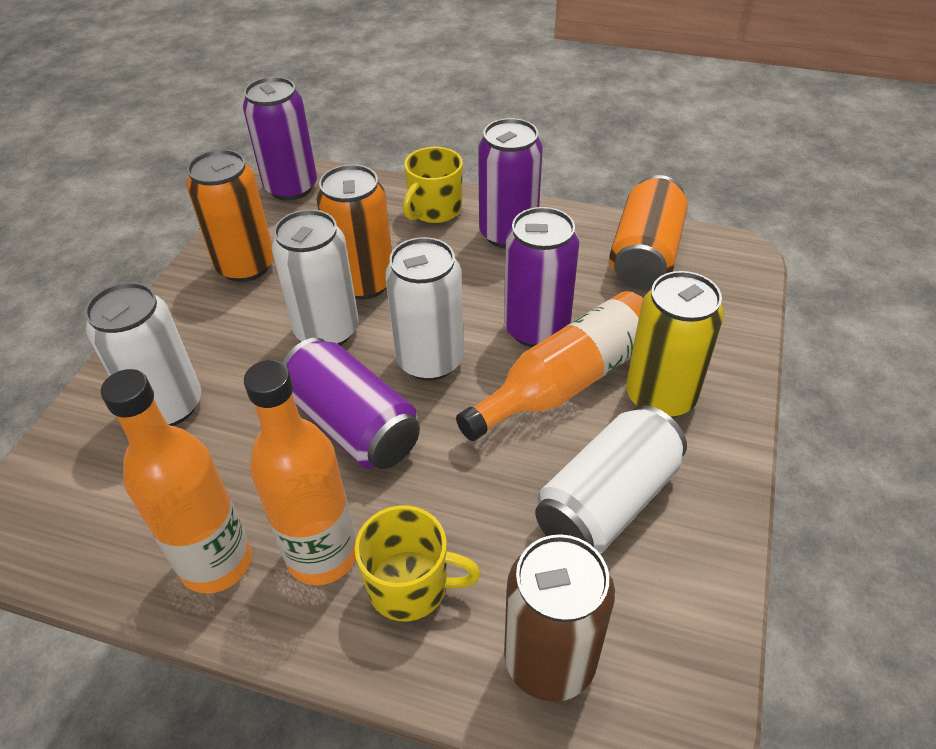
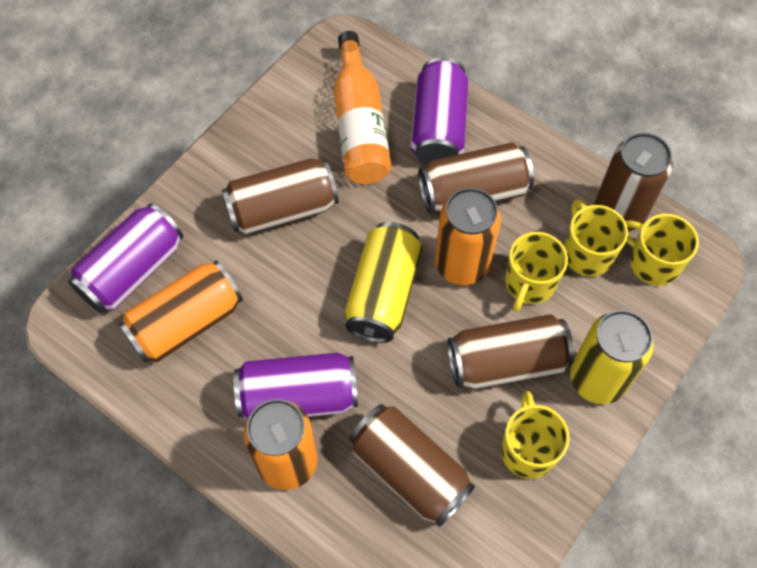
brown can: [504,534,615,702] = 1 -> [222,158,339,235] [350,404,475,527] [418,143,534,214] [447,314,574,390] [595,133,673,231] = 5
orange bottle: [101,369,252,594] [244,360,356,585] [456,291,643,441] = 3 -> [334,31,391,184] = 1
purple can: [243,77,317,201] [283,338,420,469] [478,118,543,248] [504,207,579,347] = 4 -> [68,203,183,313] [234,353,358,419] [411,57,469,165] = 3
white can: [85,282,201,426] [272,209,359,345] [385,237,464,381] [535,405,687,554] = 4 -> none = 0
yellow can: [626,271,724,418] = 1 -> [345,222,422,343] [570,310,654,404] = 2
yellow mug: [355,506,481,621] [403,147,463,223] = 2 -> [501,391,569,479] [505,232,568,312] [564,199,628,277] [625,214,699,286] = 4

